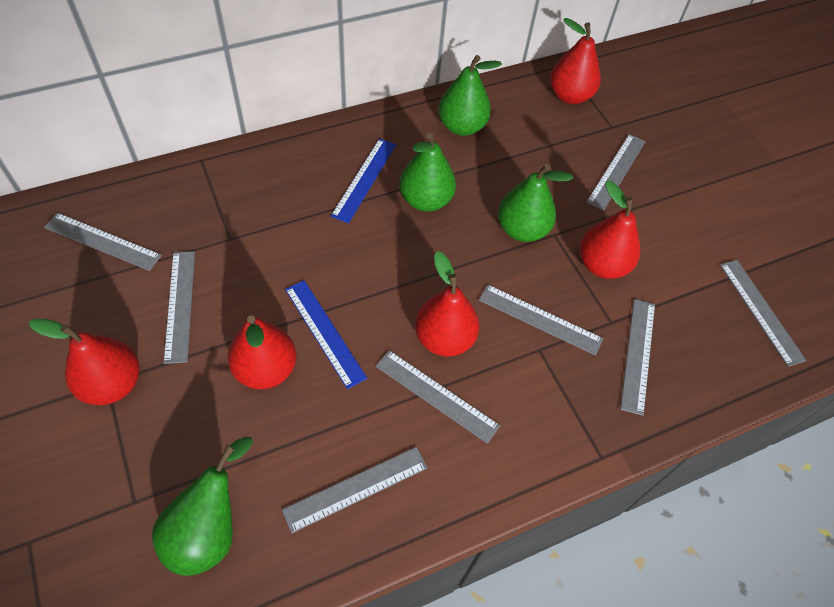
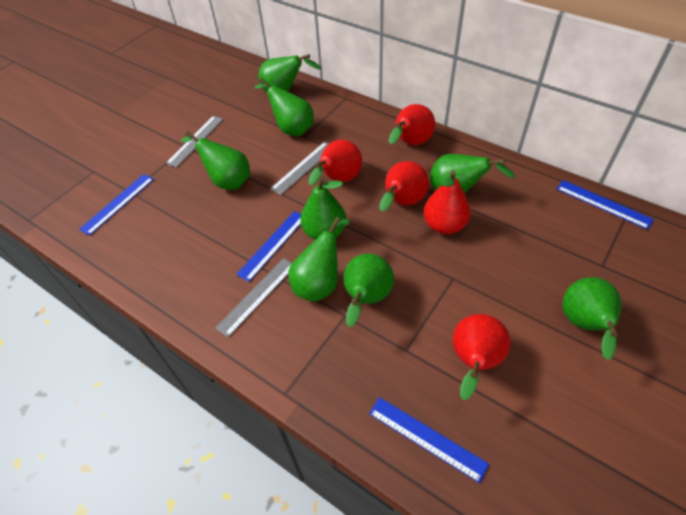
blue ruler: [285,280,367,389] [331,139,396,223] = 2 -> [79,174,154,236] [236,211,301,282] [369,397,489,483] [557,180,654,230] = 4
green pear: [152,437,253,576] [399,133,456,212] [438,55,502,136] [498,164,573,242] = 4 -> [181,131,250,190] [254,78,314,136] [259,54,321,92] [288,217,350,302] [300,177,346,240] [343,253,394,327] [430,154,515,193] [562,277,622,360] = 8
grey ruler: [44,213,162,271] [164,251,195,364] [282,447,427,533] [376,350,500,444] [479,285,603,356] [586,134,646,211] [620,299,655,416] [720,260,806,367] = 8 -> [166,116,224,168] [215,258,292,337] [270,142,329,195] = 3

